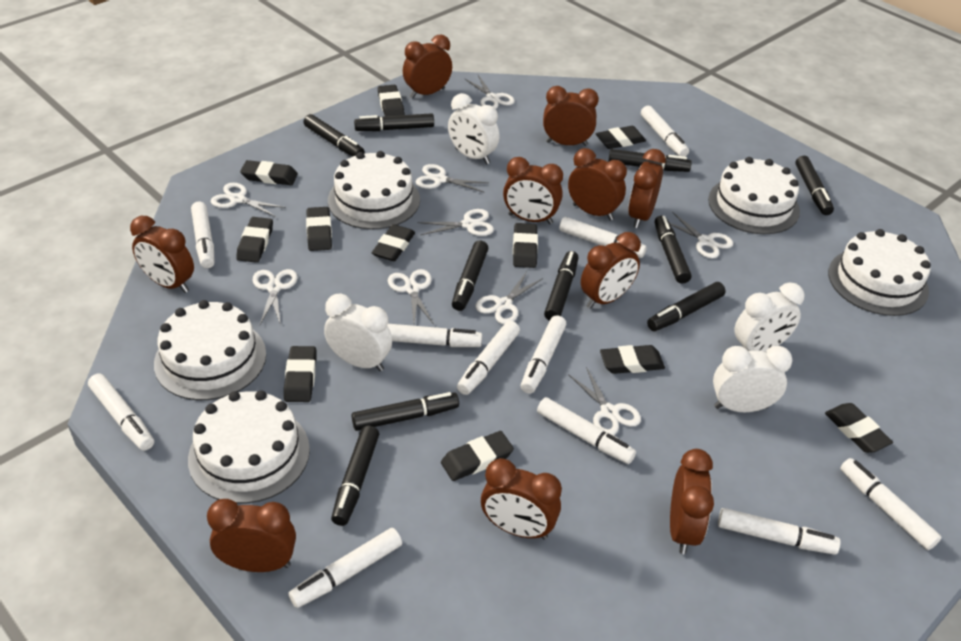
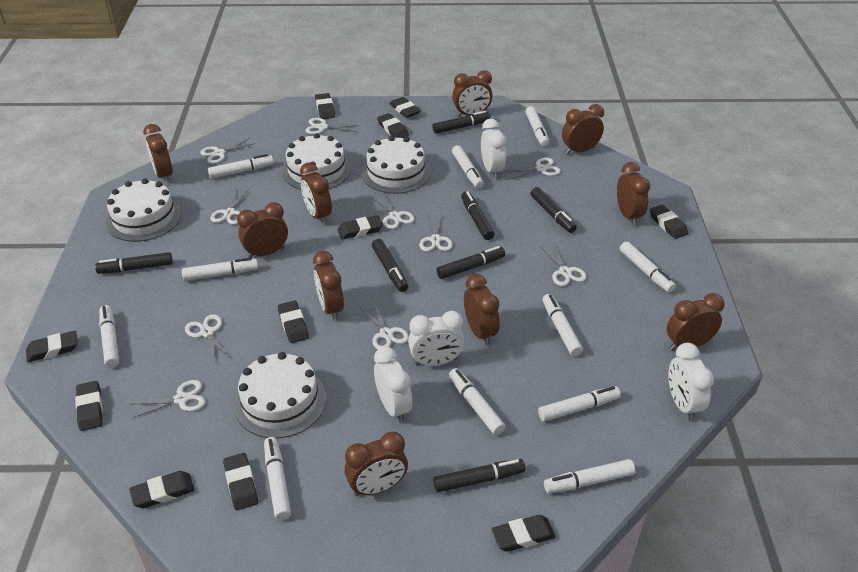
black marker: [303,114,365,156] [331,426,379,526] [352,392,459,431] [354,113,434,131] [452,240,489,311] [544,251,578,321] [608,149,692,172] [647,282,726,331] [655,216,691,284] [795,156,834,215] = 10 -> [95,252,173,274] [372,239,408,292] [432,111,491,134] [433,459,526,493] [437,246,505,279] [461,191,494,240] [531,187,577,233] = 7
white cake: [154,300,266,400] [188,390,310,504] [328,151,420,230] [708,157,800,234] [828,229,931,316] = 5 -> [106,178,181,242] [234,352,326,438] [282,133,351,190] [362,136,431,194] = 4
white scissors: [211,183,286,217] [253,269,298,326] [388,269,434,324] [416,164,488,192] [417,209,494,236] [465,75,515,109] [476,272,543,324] [568,367,641,435] [670,212,733,258] = 9 -> [132,380,205,418] [185,314,231,363] [200,138,255,164] [211,188,249,225] [305,118,358,134] [361,304,409,350] [372,193,415,229] [419,214,453,251] [507,157,561,180] [541,244,587,286] = 10

